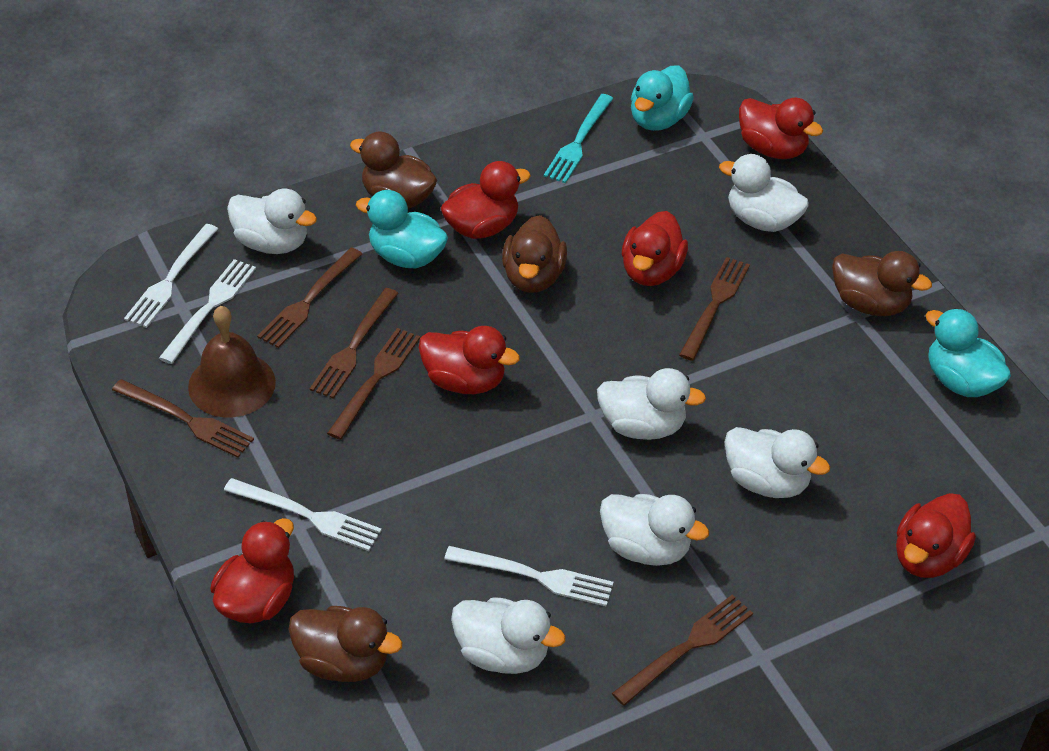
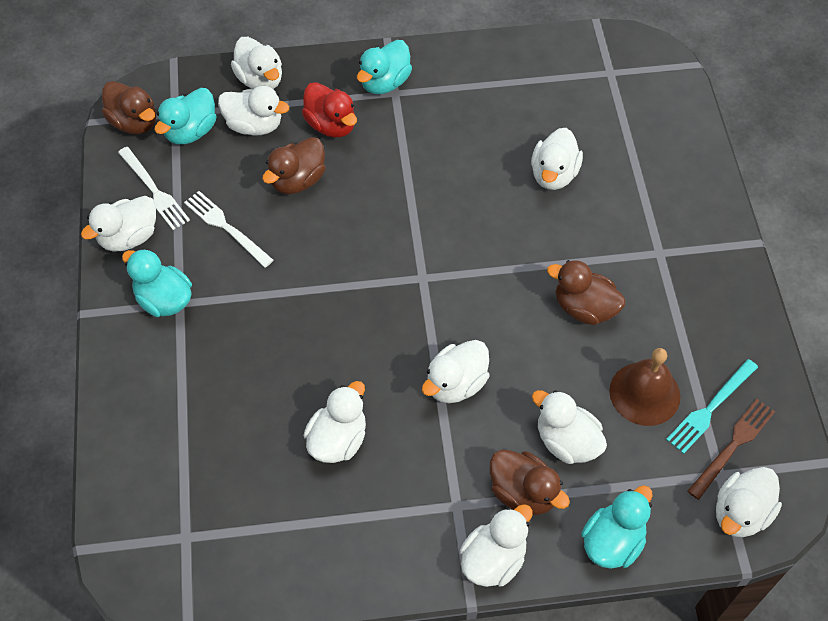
brown fork: [112,379,254,458] [257,248,362,348] [310,288,399,399] [327,328,420,440] [612,595,753,706] [679,257,750,361] = 6 -> [688,399,775,500] = 1
red duck: [210,518,294,623] [419,326,520,394] [441,161,531,239] [622,211,688,286] [739,98,823,159] [896,493,976,578] = 6 -> [302,82,357,137] = 1
turquoise duck: [356,190,448,268] [631,65,694,131] [925,308,1011,397] = 3 -> [122,249,192,317] [154,88,217,144] [357,40,412,94] [581,485,653,569] = 4
white duck: [227,188,317,254] [451,597,566,674] [597,368,706,440] [600,494,709,566] [719,154,809,232] [724,427,830,498] = 6 -> [81,196,156,252] [218,86,289,136] [231,37,282,89] [304,381,366,463] [422,340,489,403] [460,504,532,587] [531,128,583,190] [532,390,607,464] [716,467,782,537] = 9
white fork: [124,224,218,328] [159,259,256,364] [224,478,382,551] [444,546,614,606] = 4 -> [118,147,190,230] [184,191,274,268] = 2

